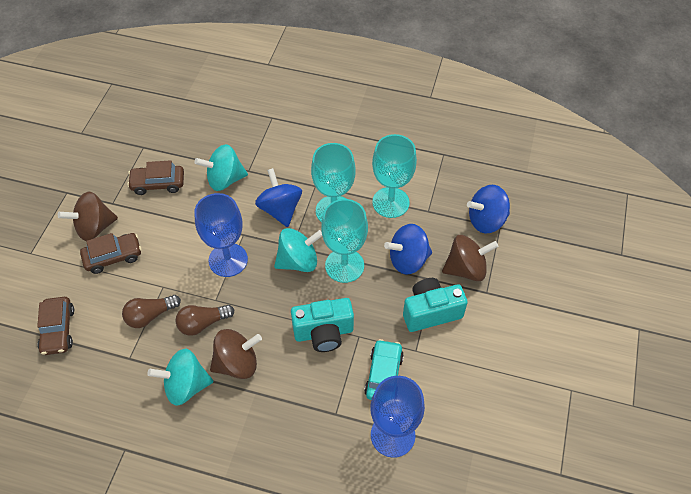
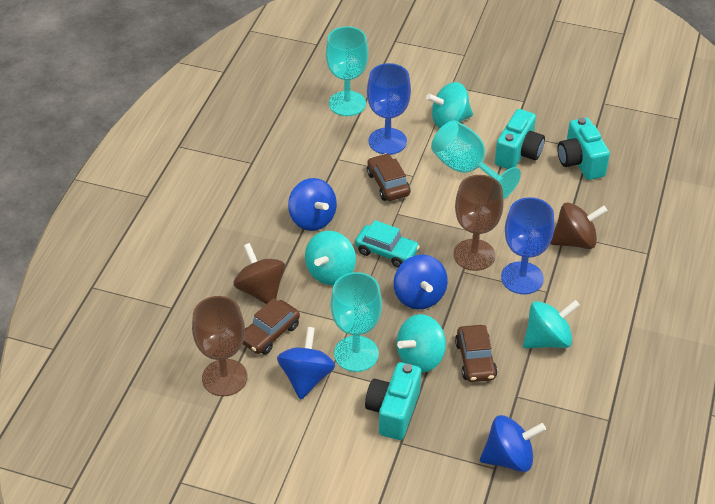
blue spinning top: [255,168,302,227] [384,224,432,275] [467,185,510,234] = 3 -> [277,327,335,400] [288,178,337,231] [394,255,448,310] [480,415,546,472] = 4
brown goblet: none = 0 -> [192,296,247,396] [453,175,504,271] = 2
brown light bulb: [122,295,181,328] [175,305,234,336] = 2 -> none = 0
brown spinning top: [58,192,118,241] [210,329,262,379] [442,235,498,281] = 3 -> [233,243,285,304] [550,203,608,249] = 2
turquoise camera: [291,298,354,352] [403,278,468,332] = 2 -> [365,362,421,440] [495,109,545,169] [557,118,610,180] = 3
turquoise spinning top: [148,348,213,406] [195,144,248,191] [274,228,322,272] = 3 -> [305,231,356,285] [397,314,446,373] [426,82,473,128] [523,300,580,348] = 4

